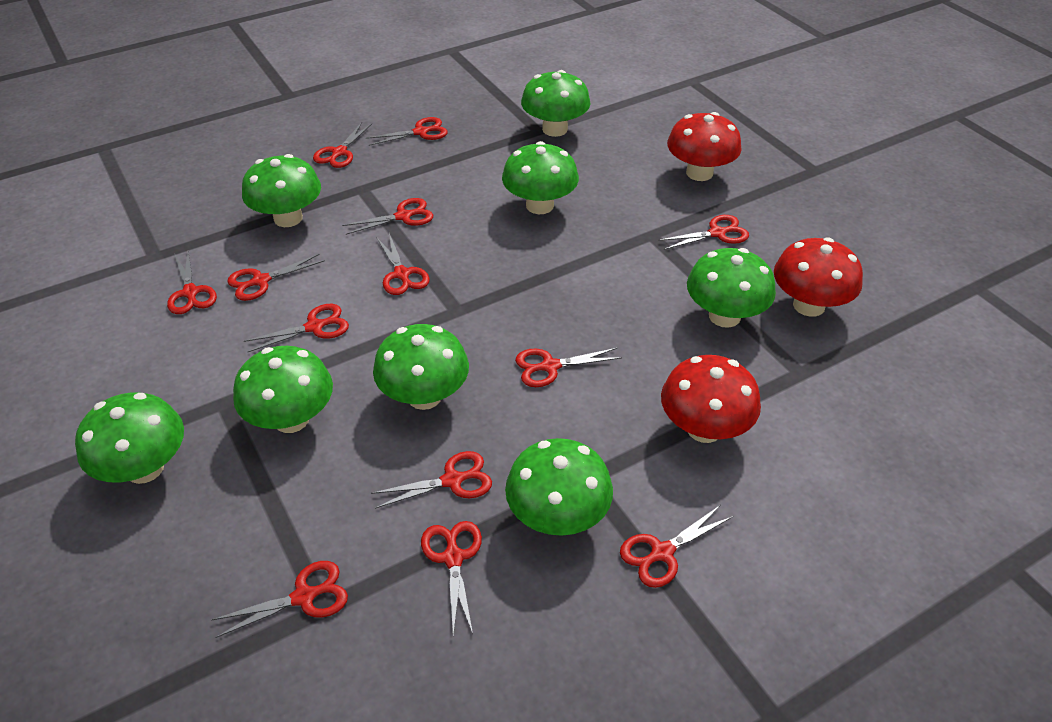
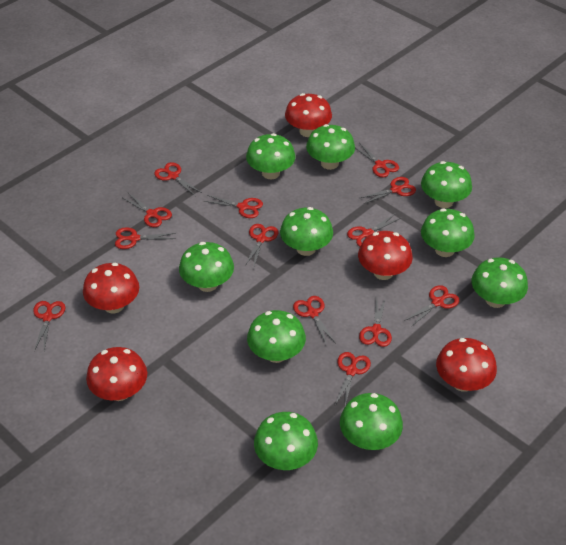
green mushroom: [75,393,184,484] [233,346,333,433] [242,154,321,227] [373,324,469,410] [502,141,579,214] [505,438,613,536] [521,70,590,137] [687,248,776,328] = 8 -> [179,242,234,292] [246,133,296,179] [247,310,306,363] [254,412,318,470] [280,207,333,256] [306,124,355,170] [340,393,403,450] [421,161,472,208] [421,208,475,257] [471,257,528,308] = 10
red mushroom: [661,355,761,443] [667,112,742,181] [774,237,863,317] = 3 -> [83,263,139,314] [86,347,147,401] [285,93,332,137] [358,231,413,280] [436,338,497,392] = 5

